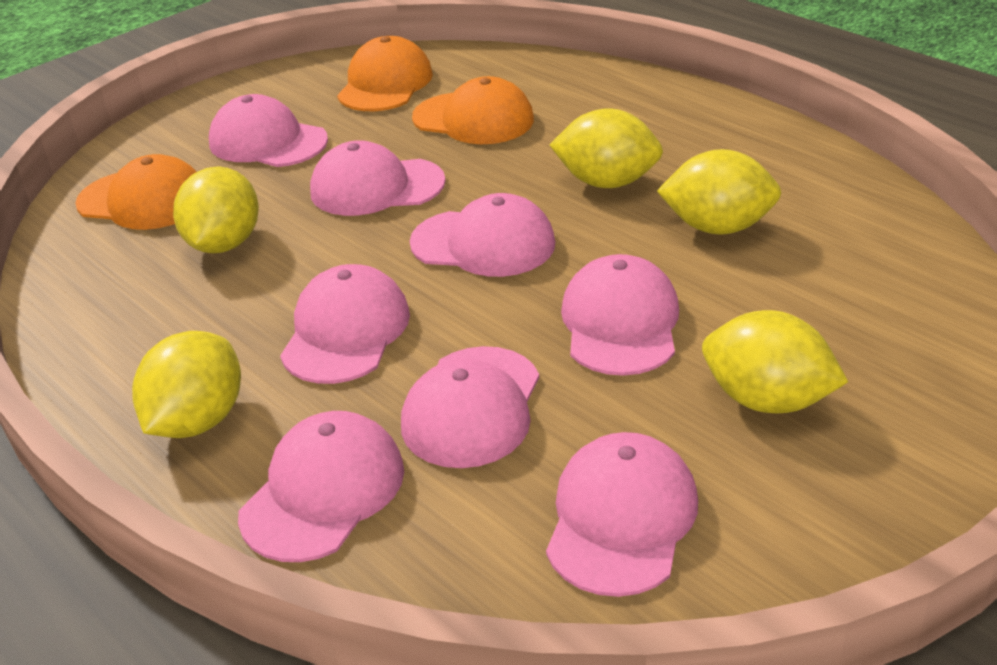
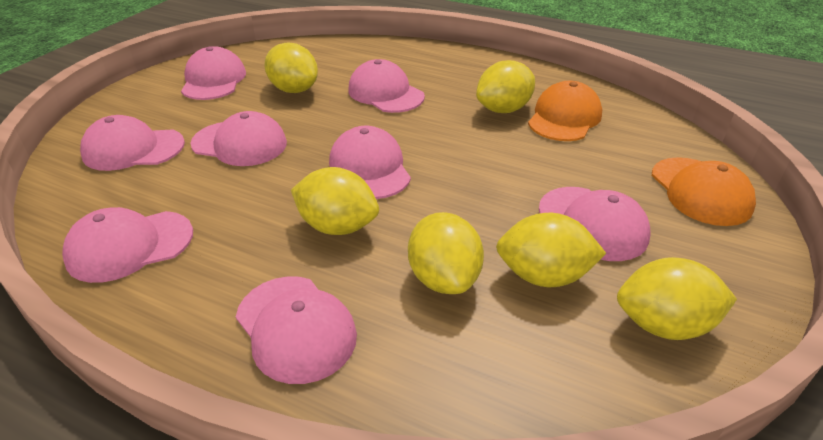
orange cap: [75,154,196,230] [337,36,433,111] [412,76,534,144] = 3 -> [528,81,602,141] [652,157,756,226] = 2
yellow lemon: [132,331,241,438] [173,166,259,253] [550,108,663,188] [657,149,781,235] [702,310,848,413] = 5 -> [264,42,318,93] [291,167,379,235] [408,212,484,294] [476,60,535,113] [496,213,606,287] [617,257,737,340] = 6

